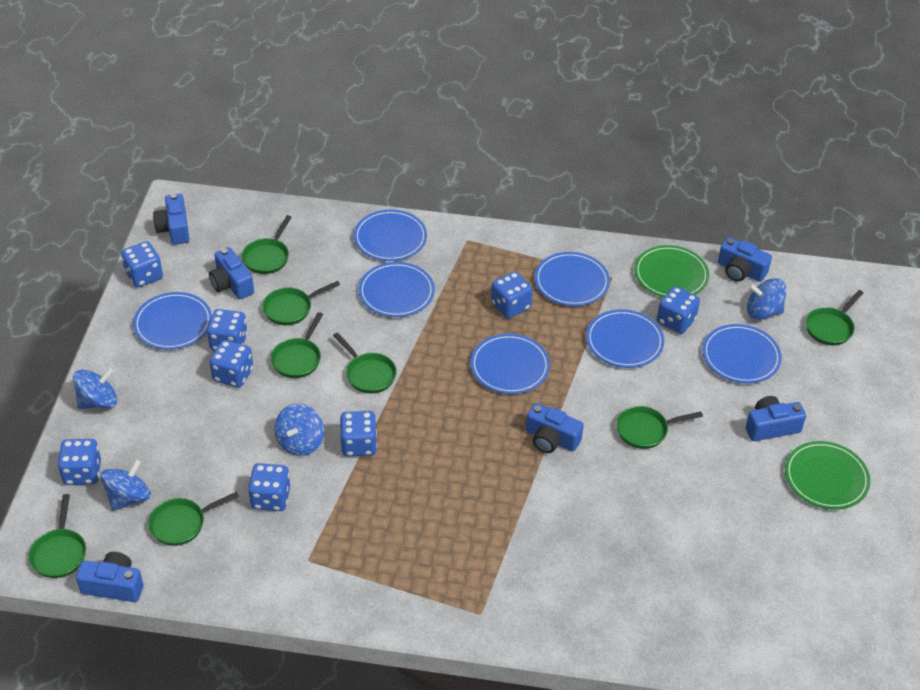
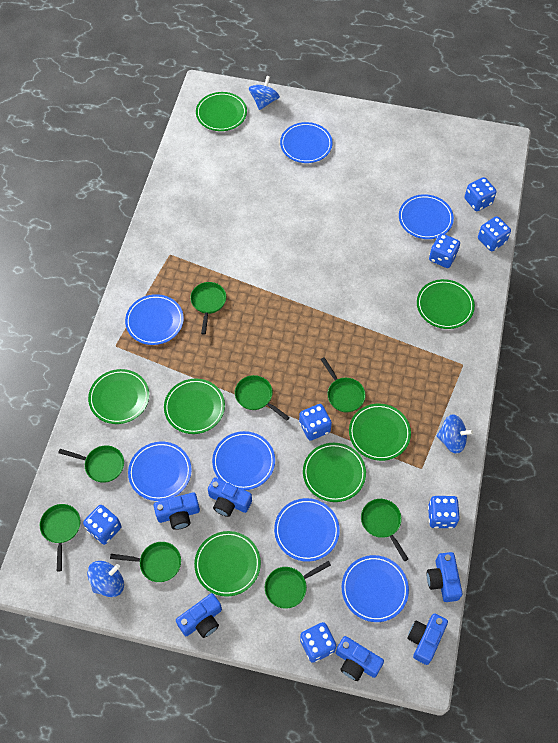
blue dice: [58,439,101,485] [121,241,163,288] [207,309,247,351] [210,340,253,388] [248,463,290,511] [340,411,377,457] [491,271,533,319] [657,286,700,334] = 8 -> [83,505,122,545] [299,404,332,441] [300,622,336,663] [428,496,460,528] [429,233,460,268] [465,177,497,211] [478,216,511,251] = 7
blue spinning top: [73,368,117,409] [100,459,151,511] [275,404,324,456] [747,278,787,320] = 4 -> [87,561,124,597] [249,76,280,110] [437,414,473,454] = 3
green plate: [634,245,709,297] [785,441,870,510] = 2 -> [88,369,149,424] [164,379,225,434] [194,531,261,597] [196,92,247,131] [303,443,366,502] [349,404,411,461] [417,279,475,329] = 7

